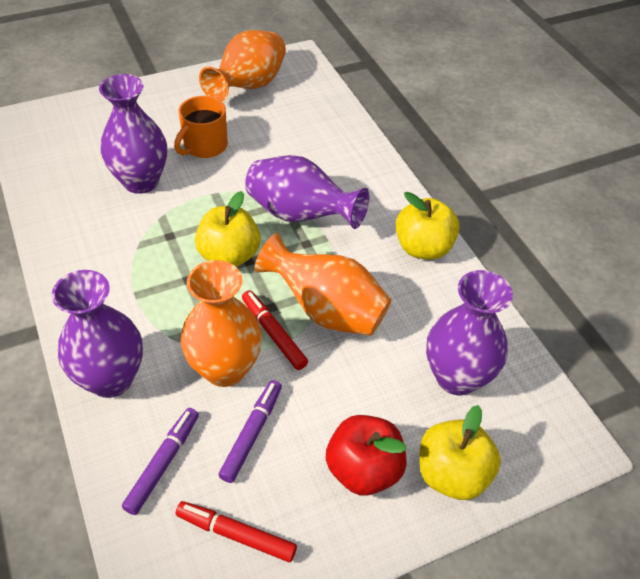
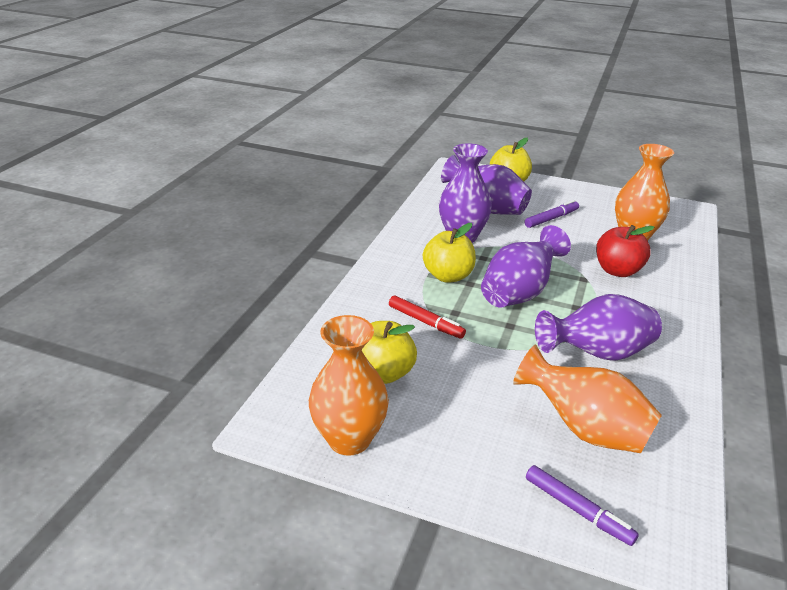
orange mug: [174,96,228,158] = 1 -> none = 0
red marker: [176,501,297,562] [242,290,308,370] = 2 -> [389,295,466,339] = 1

